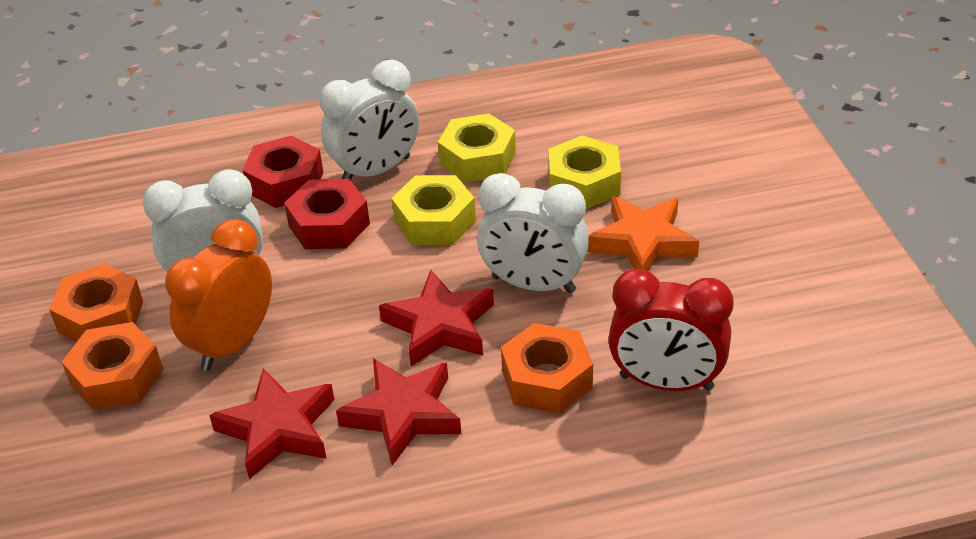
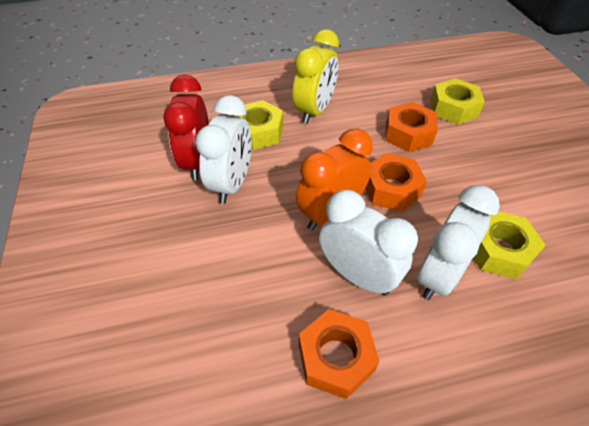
orange star: [587,196,699,271] = 1 -> none = 0
red nut: [243,136,323,208] [284,179,370,249] = 2 -> none = 0
red star: [209,368,334,479] [336,358,461,465] [379,270,494,366] = 3 -> none = 0
yellow clock: none = 0 -> [293,29,339,124] = 1

